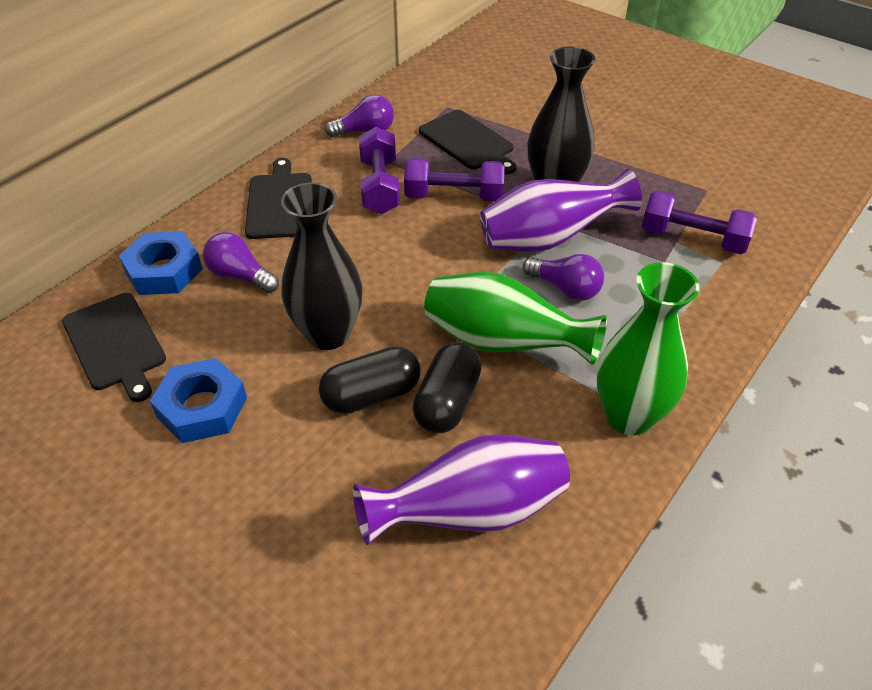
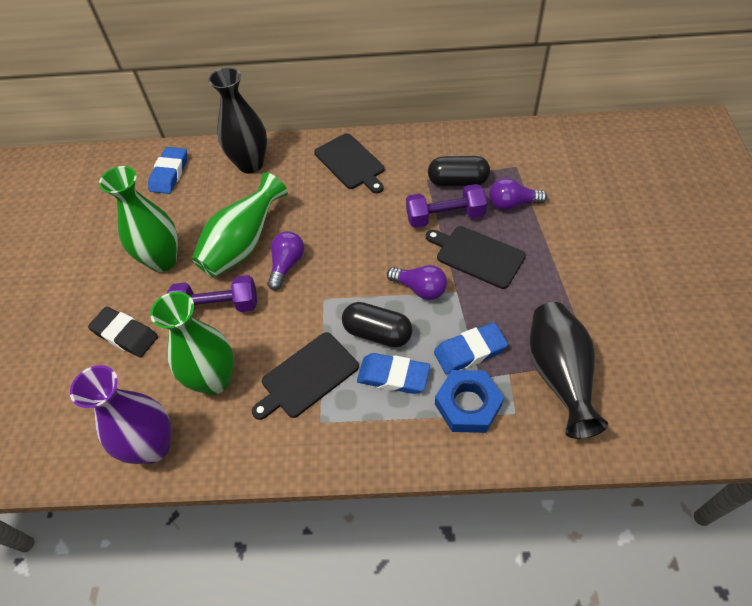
black eraser: none = 0 -> [88,307,158,357] = 1
blue eraser: none = 0 -> [148,147,187,194] [357,353,430,394] [434,322,508,374] = 3
blue nut: [119,231,203,295] [150,358,247,443] = 2 -> [435,370,504,433] = 1
green vase: [424,272,607,365] [596,262,700,435] = 2 -> [99,166,178,272] [150,292,234,395] [192,172,288,277] = 3
purple dumbbell: [359,127,400,214] [404,158,505,202] [642,190,757,254] = 3 -> [166,275,257,312] [406,184,487,228] = 2
purple vase: [353,434,570,545] [480,169,642,252] = 2 -> [70,365,171,464] = 1

